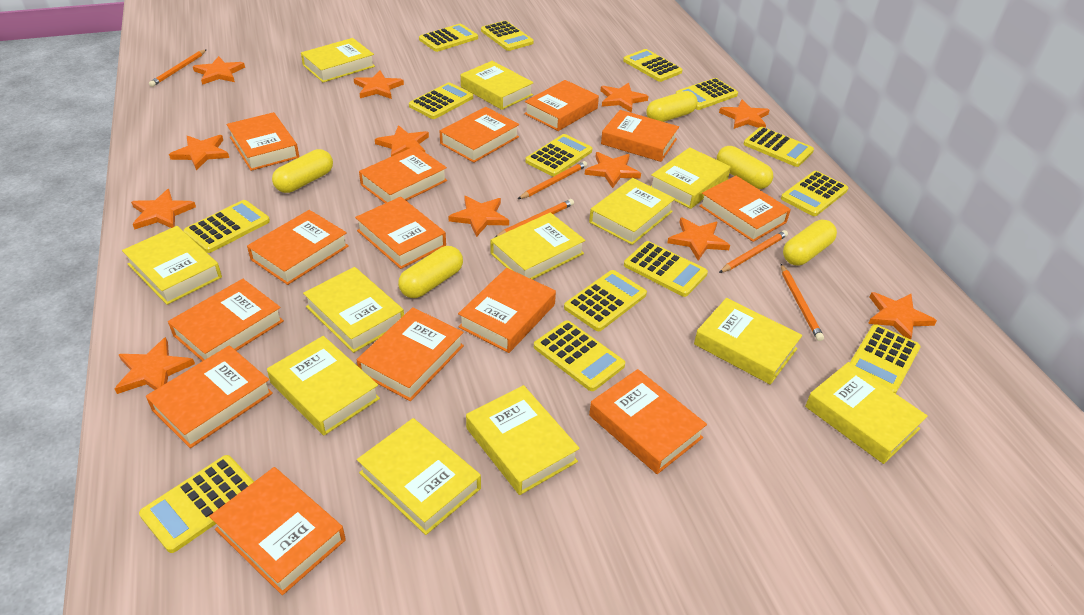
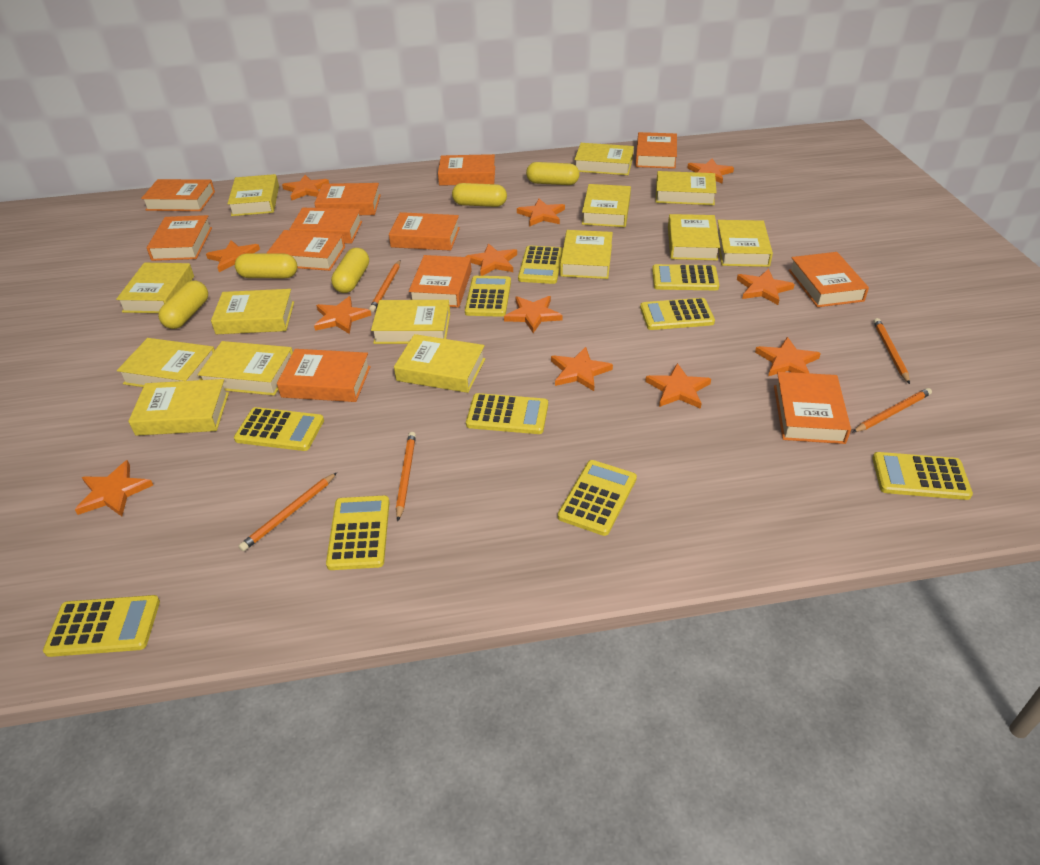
orange book: [146,345,273,448] [168,279,284,361] [209,467,346,595] [227,112,299,171] [247,210,349,285] [355,197,446,269] [357,307,464,401] [359,146,447,203] [440,107,519,163] [458,268,556,353] [524,80,599,131] [589,369,707,474] [601,110,679,162] [699,176,791,242] = 14 -> [141,179,215,211] [146,215,212,261] [266,230,345,271] [277,349,371,402] [289,208,362,244] [314,183,381,215] [389,212,460,251] [409,255,472,308] [438,154,495,186] [635,132,677,169] [774,372,851,444] [789,252,869,307] = 12
yellow book: [122,226,222,305] [267,336,380,435] [301,38,375,82] [303,267,404,353] [357,418,481,535] [461,61,534,110] [466,385,580,495] [490,212,585,280] [589,178,675,245] [651,147,731,209] [694,298,802,385] [805,362,928,464] = 12 -> [116,263,194,313] [117,338,215,387] [128,379,229,436] [198,341,293,396] [211,289,294,334] [227,174,279,216] [371,300,450,344] [394,334,485,393] [560,230,613,279] [574,143,634,175] [582,184,631,227] [656,171,717,205] [668,214,720,260] [718,220,773,267] = 14
yellow calculator: [139,455,254,553] [183,200,270,253] [409,82,473,119] [419,24,478,52] [481,21,534,51] [525,134,592,177] [534,320,625,391] [564,270,647,331] [623,49,683,82] [624,241,708,297] [676,78,738,110] [743,127,814,167] [781,171,848,216] [850,324,921,394] = 14 -> [43,595,160,657] [234,407,324,451] [326,495,390,570] [465,276,511,317] [466,393,548,434] [518,246,563,284] [558,460,637,536] [640,298,715,330] [652,264,719,290] [872,452,973,500] = 10

